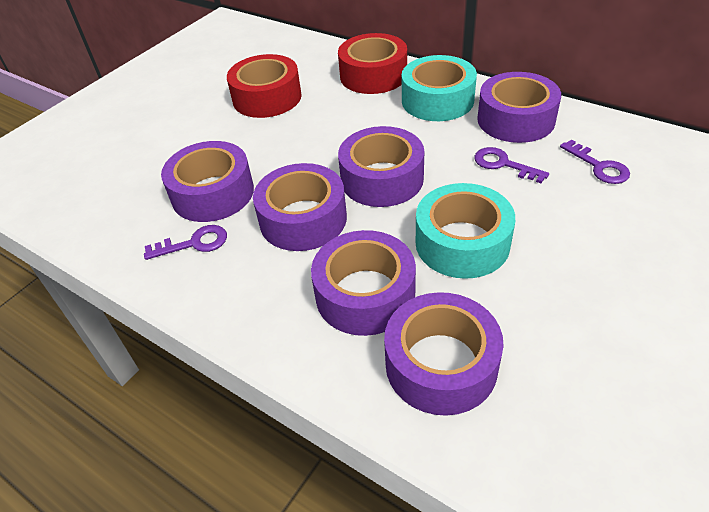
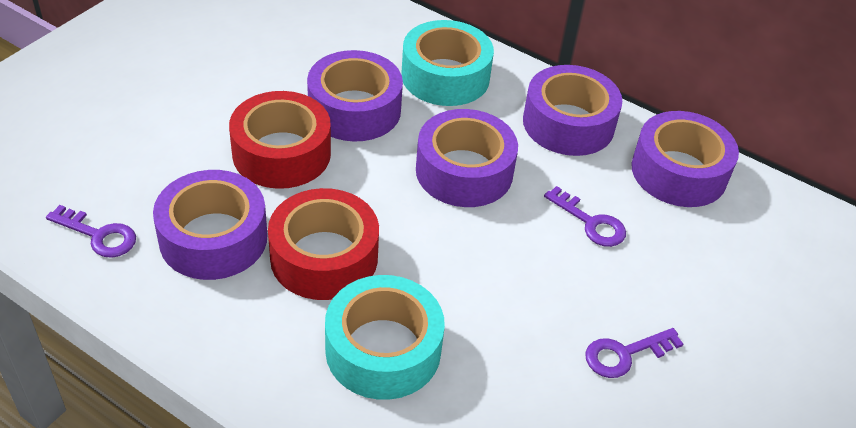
purple tape: [161,141,254,222] [253,163,347,251] [311,230,416,336] [338,126,424,207] [384,292,503,416] [477,72,561,143] = 6 -> [153,170,267,280] [307,50,403,141] [416,109,518,207] [523,65,622,156] [631,111,739,207] = 5

